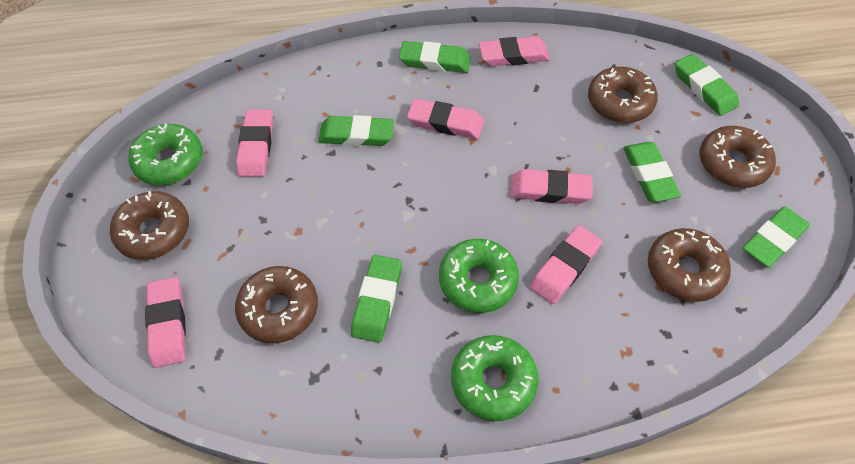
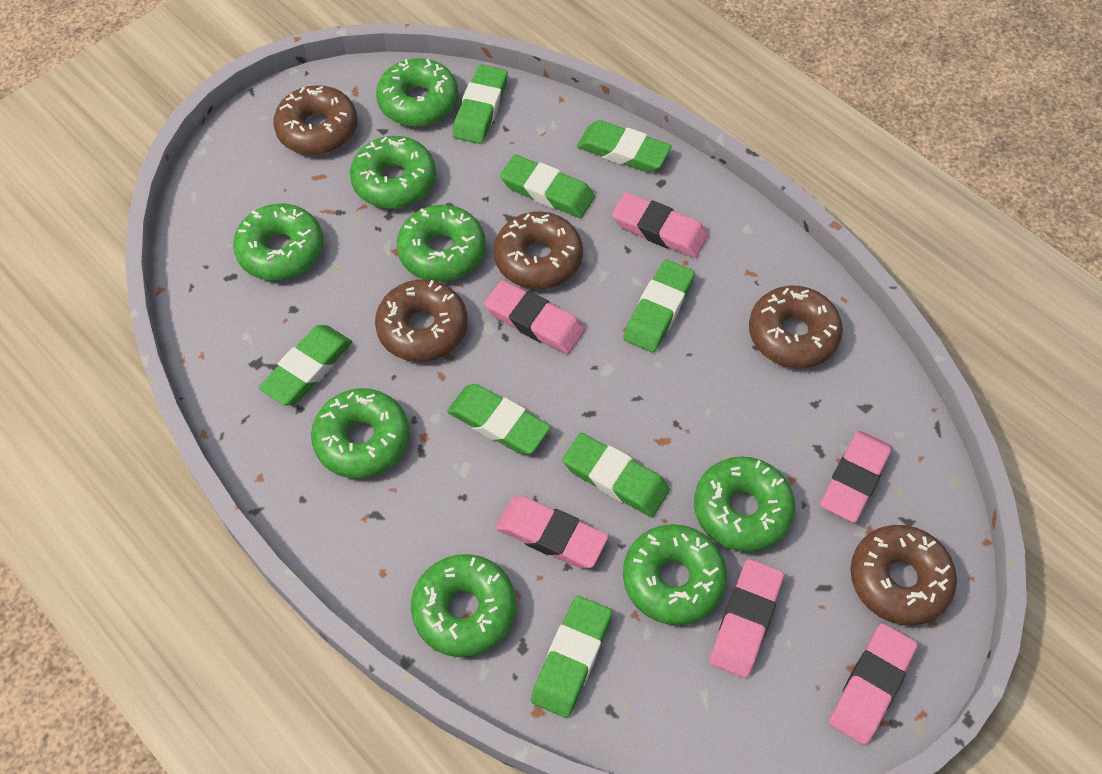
green donut: [128,124,202,185] [439,239,519,313] [451,335,539,421] = 3 -> [233,204,323,281] [311,388,409,479] [350,136,436,208] [376,58,458,126] [397,205,485,282] [411,554,516,657] [623,524,727,625] [694,456,795,552] = 8
green eraser: [318,115,394,146] [351,255,402,343] [399,41,471,73] [623,142,681,202] [675,54,739,116] [743,206,810,267] = 6 -> [259,325,352,405] [447,384,551,455] [453,65,508,144] [500,155,595,218] [531,596,612,718] [562,433,670,517] [577,120,672,173] [623,260,695,352] = 8

